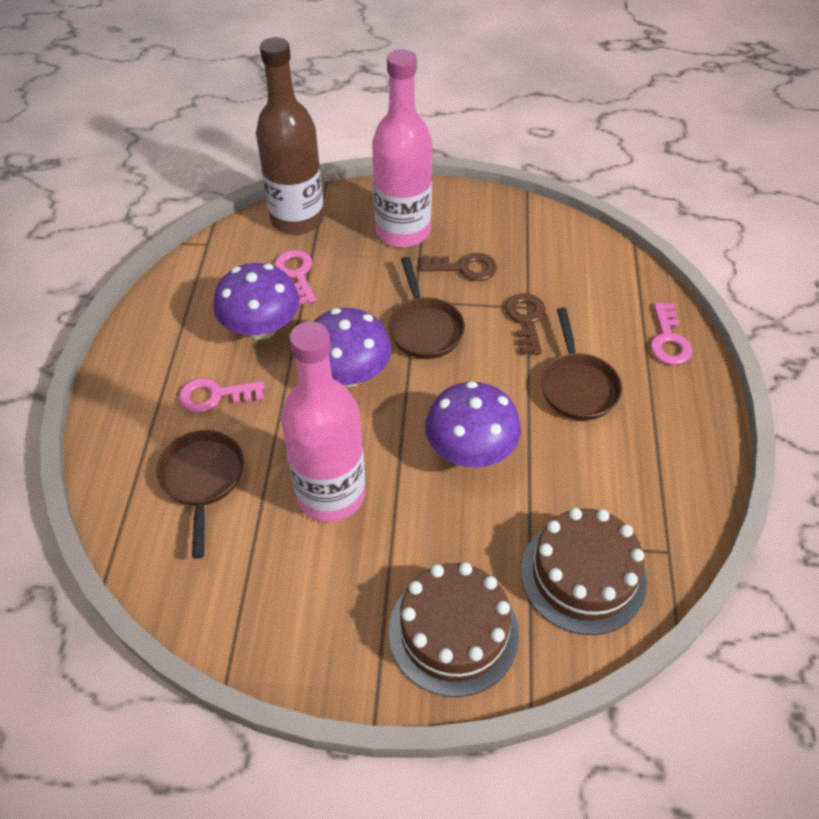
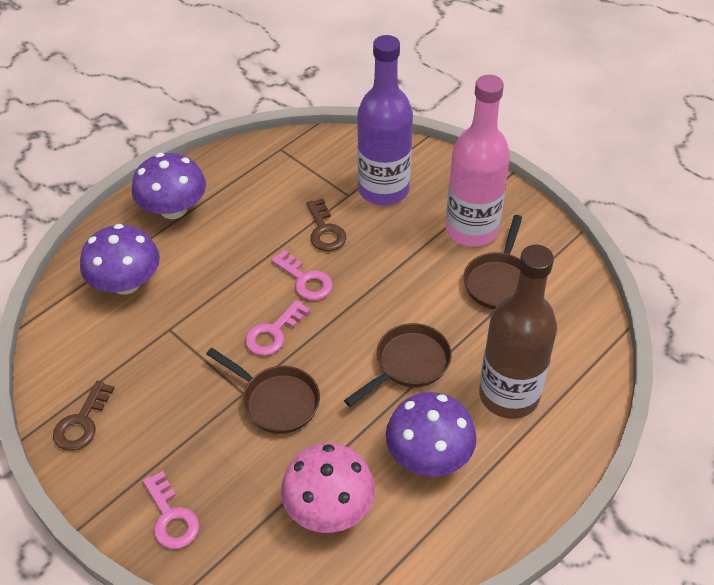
brown cake: [389,562,519,697] [521,508,647,635] = 2 -> none = 0
pink bottle: [281,321,365,522] [372,49,433,247] = 2 -> [446,75,510,247] = 1
pink mushroom: none = 0 -> [281,443,375,533] = 1
purple bottle: none = 0 -> [357,35,413,205] = 1

